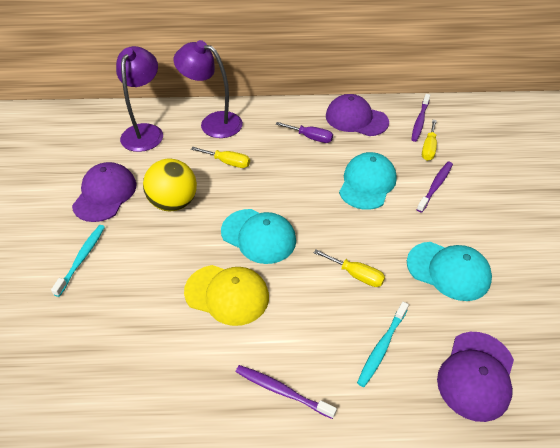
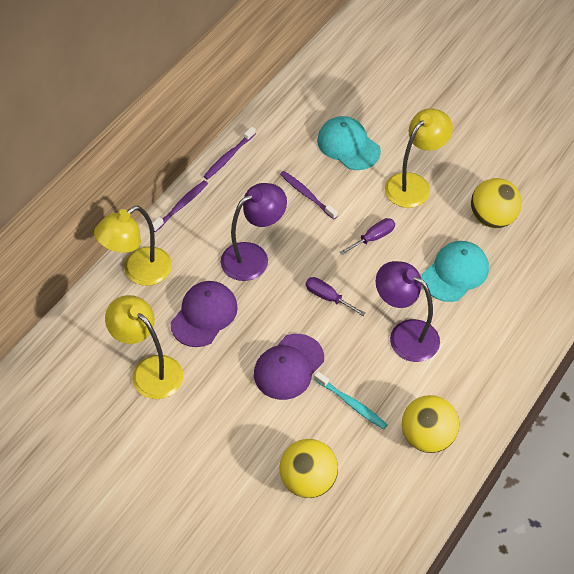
purple cap: [72,162,136,222] [326,94,389,136] [437,332,514,422] = 3 -> [170,281,238,347] [254,334,324,400] = 2
purple screwdriver: [276,122,333,143] = 1 -> [306,277,366,316] [340,218,395,255] = 2
turquoise cap: [221,209,296,264] [339,152,397,210] [407,242,492,301] = 3 -> [317,116,381,170] [422,241,489,302] = 2
turquoise toothbrush: [51,225,105,297] [357,302,409,387] = 2 -> [314,371,387,430] = 1
yellow ball: [143,159,197,211] = 1 -> [279,439,338,498] [402,395,459,453] [471,178,522,228] = 3
yellow cap: [184,265,269,326] = 1 -> none = 0
yellow lamp: none = 0 -> [94,206,172,286] [105,295,183,399] [385,108,453,208] = 3
yellow screwdriver: [191,147,250,168] [314,249,385,287] [422,120,437,161] = 3 -> none = 0

